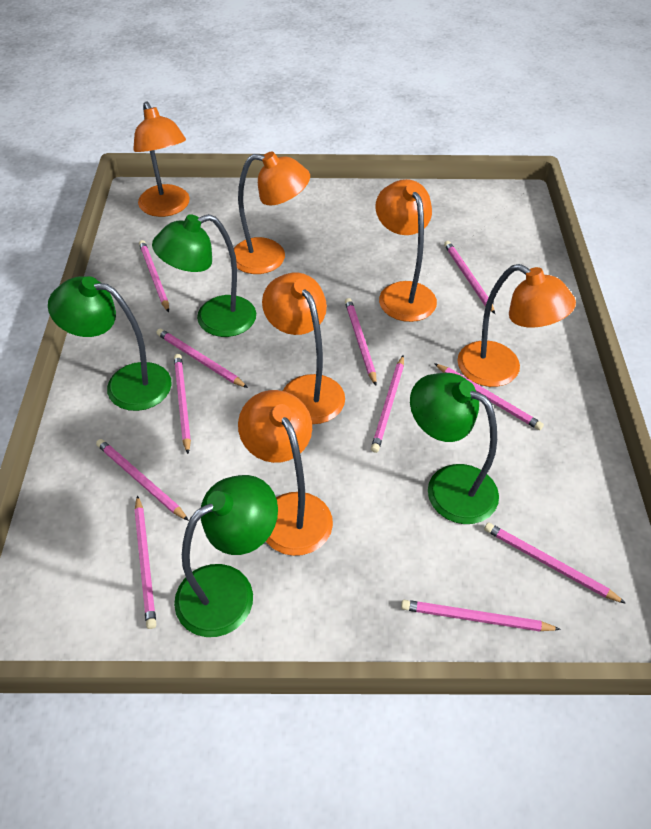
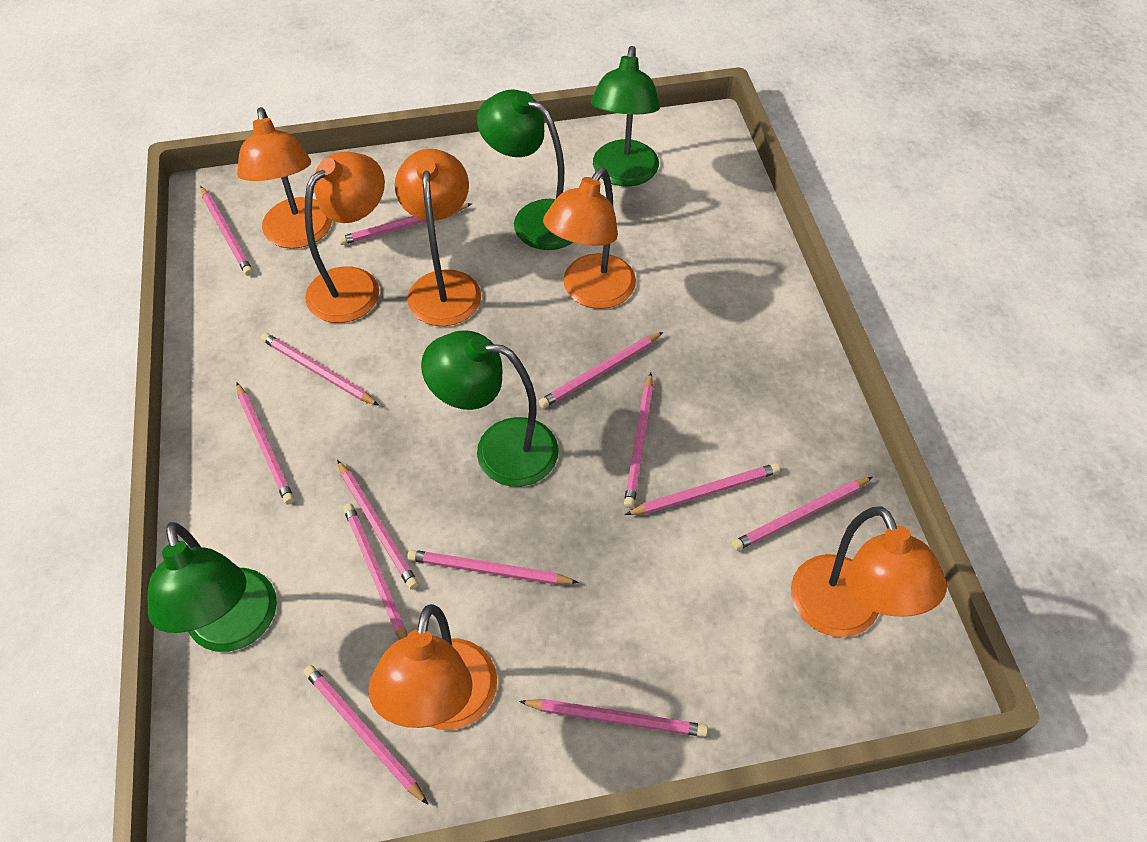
pink pencil: [96,439,189,521] [134,495,156,629] [139,240,169,312] [156,329,248,388] [174,354,191,454] [345,298,377,386] [371,355,404,453] [401,600,561,631] [434,363,544,430] [444,241,495,314] [484,523,626,604] = 11 -> [201,186,253,276] [236,382,294,504] [261,333,379,406] [304,665,428,805] [337,460,418,589] [338,203,472,245] [343,503,407,639] [407,550,579,585] [519,699,708,737] [538,332,663,408] [624,373,653,508] [625,463,780,515] [731,477,873,551] = 13

